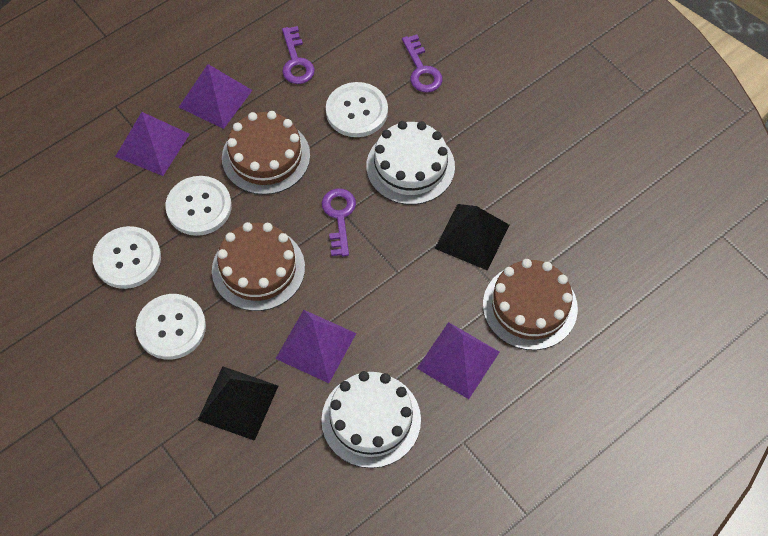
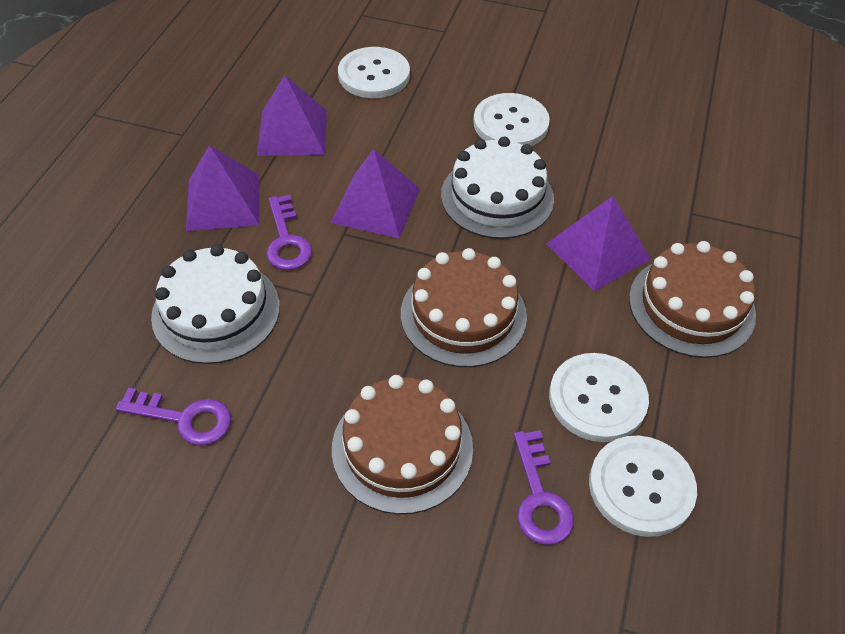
black pyramid: [198,366,278,441] [435,204,509,271] = 2 -> none = 0

